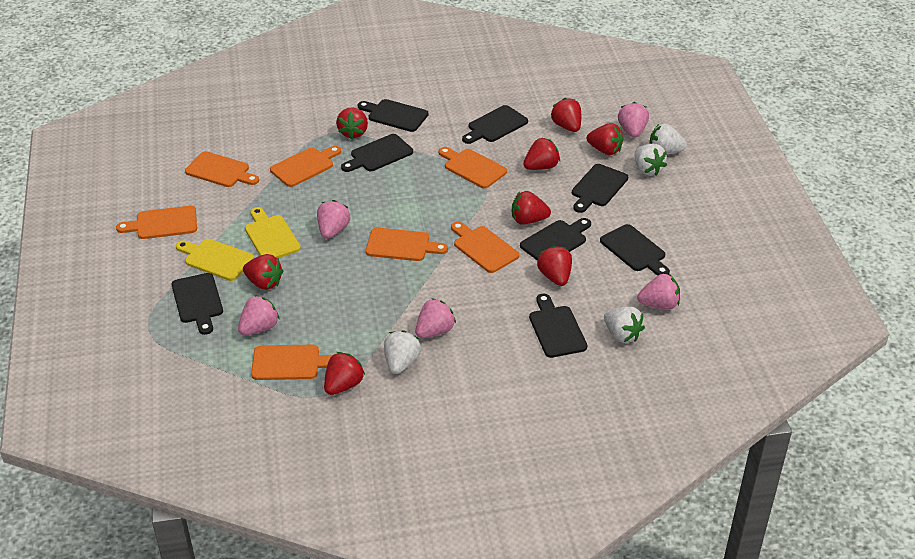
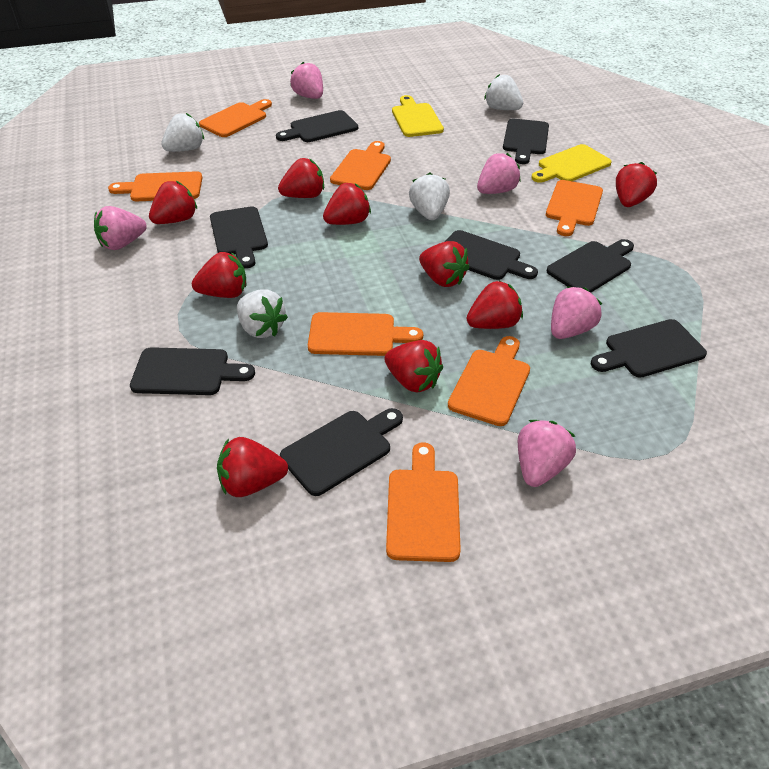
red strawberry: [243,254,283,290] [324,352,365,395] [336,107,368,139] [512,191,551,225] [523,138,560,170] [537,246,572,286] [551,98,581,132] [586,123,623,155] = 8 -> [149,181,197,224] [192,252,246,298] [217,437,288,497] [278,158,324,198] [323,183,371,225] [384,340,443,393] [419,241,470,287] [466,281,523,329] [616,162,657,207] = 9

